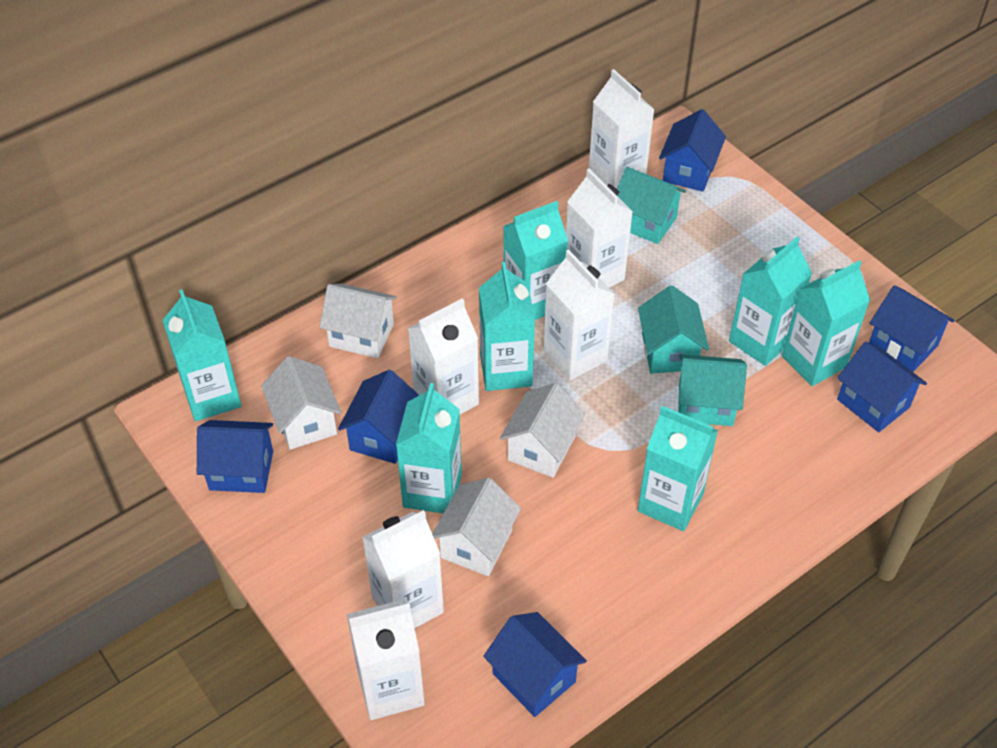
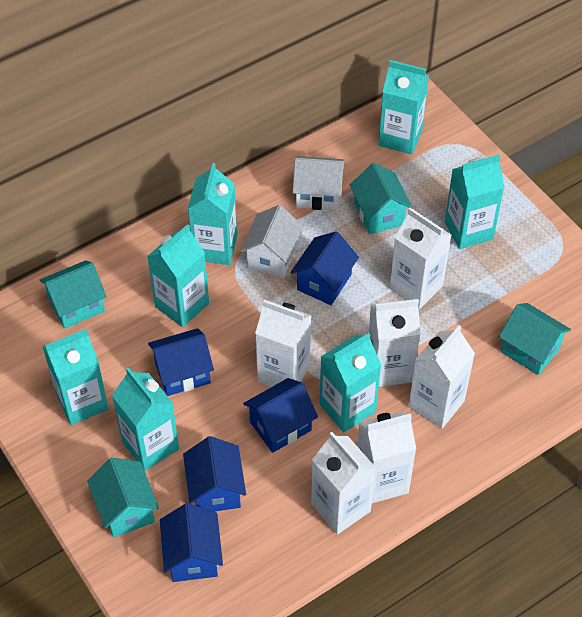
blue house: [197,420,273,493] [338,370,419,464] [483,612,587,717] [659,109,726,192] [837,342,927,432] [869,285,955,372] = 6 -> [148,328,214,396] [160,503,223,582] [183,436,246,512] [243,378,318,453] [291,231,359,305] = 5
turquoise house: [617,167,686,244] [638,285,709,374] [678,354,747,426] = 3 -> [40,260,107,329] [87,458,159,537] [350,163,413,235] [499,303,571,375] = 4
white house: [261,356,341,450] [320,284,397,358] [432,477,521,576] [500,383,585,478] = 4 -> [240,205,304,278] [293,156,345,211] = 2

